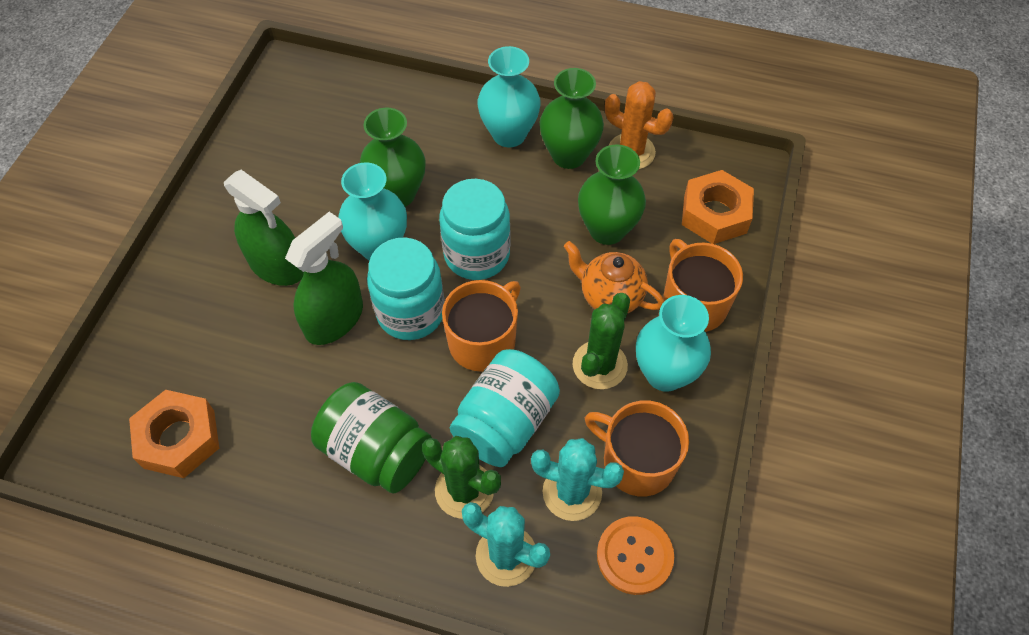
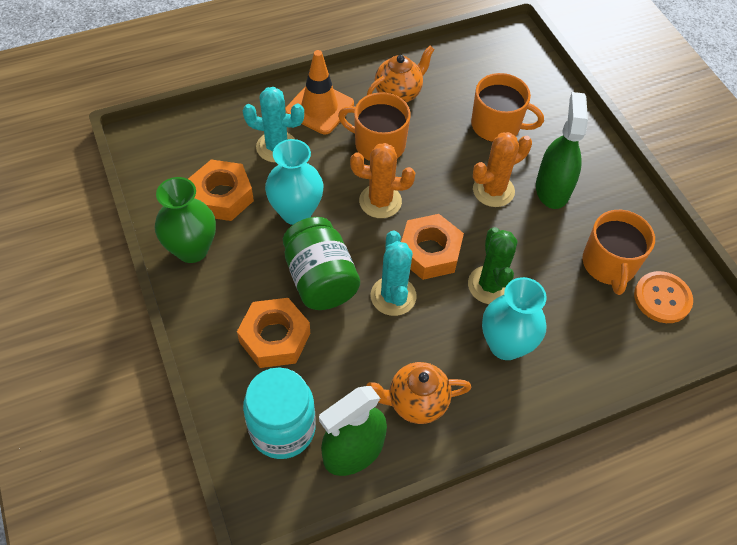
green cactus: [422,436,501,519] [573,293,630,389] = 2 -> [468,227,517,304] = 1
green vase: [360,108,426,207] [540,68,604,169] [578,144,646,245] = 3 -> [155,177,216,263] = 1
orange cactus: [605,81,674,170] = 1 -> [350,143,415,218] [473,132,532,207] = 2
orange nut: [129,390,219,478] [682,170,754,244] = 2 -> [188,159,254,221] [237,298,310,368] [401,214,464,280] = 3
orange teapot: [564,241,664,314] = 1 -> [366,362,471,424] [367,46,435,103] = 2
orange traffic cone: none = 0 -> [285,50,354,134] = 1
turquoise jar: [367,238,444,340] [439,179,510,280] [450,349,560,467] = 3 -> [243,367,316,459] = 1
turquoise vase: [338,163,407,261] [478,46,541,147] [636,295,711,392] = 3 -> [265,139,323,225] [482,277,547,360] = 2

